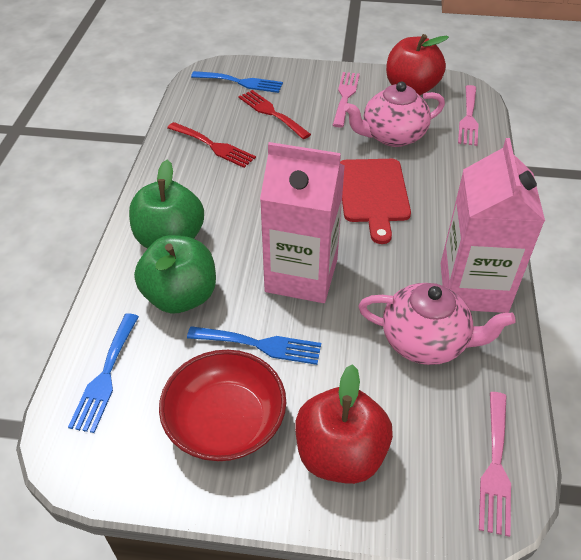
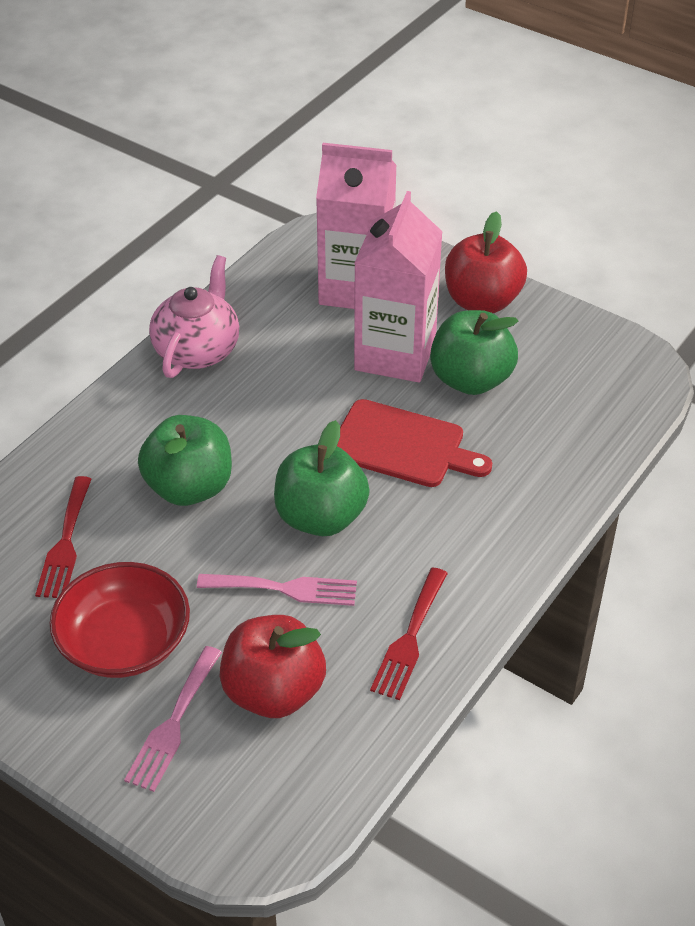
blue fork: [68,313,139,433] [187,326,321,365] [191,71,283,93] = 3 -> none = 0
green apple: [129,160,204,248] [134,235,216,313] = 2 -> [138,415,232,506] [274,420,370,536] [430,310,518,395] = 3
pink fork: [333,72,360,128] [458,85,478,146] [479,392,511,537] = 3 -> [124,646,222,792] [197,574,357,606] = 2
pink teapot: [344,81,445,147] [358,283,516,365] = 2 -> [149,255,239,378] = 1

